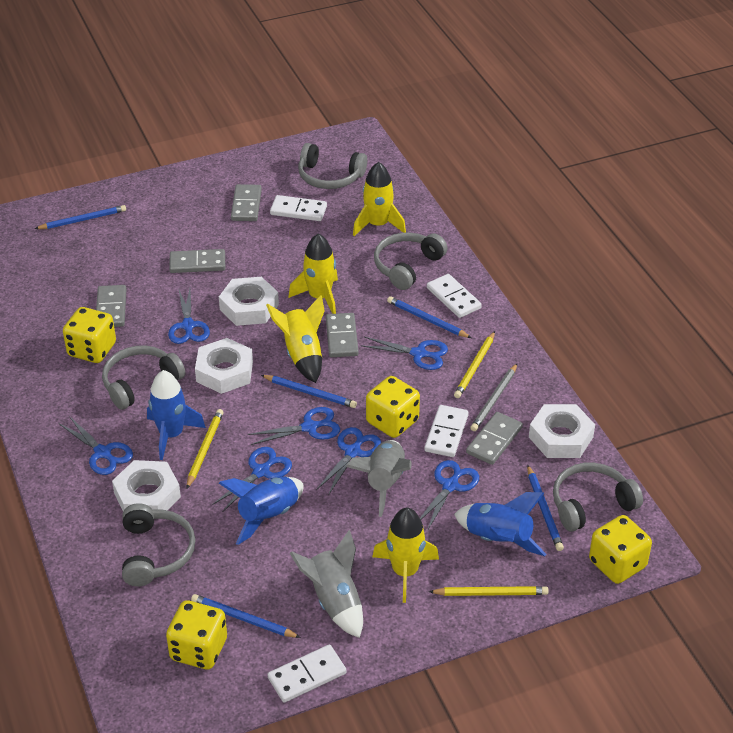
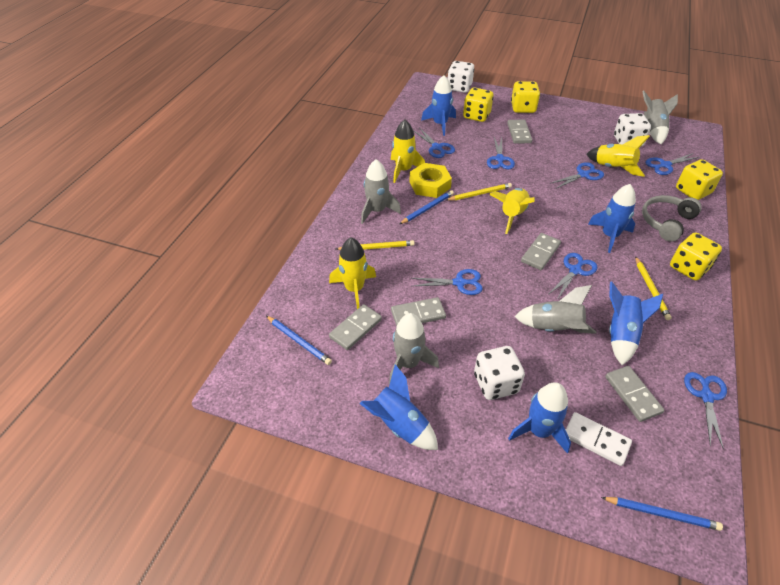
blue pencil: [35,205,126,229] [191,594,301,638] [261,375,357,408] [387,296,471,338] [527,465,564,551] = 5 -> [266,316,332,365] [400,190,454,224] [601,497,723,531] = 3
blue rocket: [147,370,206,460] [219,476,304,545] [454,492,546,556] = 3 -> [359,365,438,450] [421,75,456,136] [508,382,571,454] [588,184,636,253] [609,281,663,365] = 5
grey headphones: [102,346,185,410] [122,503,196,586] [298,143,367,189] [374,233,448,290] [553,462,643,532] = 5 -> [642,195,702,242] = 1
grey pencil: [470,364,517,431] = 1 -> none = 0
grey rocket: [290,530,363,638] [346,440,412,517] = 2 -> [361,159,401,224] [389,313,439,384] [514,285,596,334] [642,91,678,144] = 4
white dice: none = 0 -> [448,61,474,93] [474,346,525,400] [614,113,651,147] = 3
white domino: [267,645,346,703] [270,195,327,221] [424,405,469,457] [427,274,482,318] = 4 -> [566,412,632,466] = 1
white nut: [112,460,181,512] [195,338,253,394] [219,277,279,326] [529,404,595,458] = 4 -> none = 0
yellow nut: none = 0 -> [409,163,452,198] = 1

